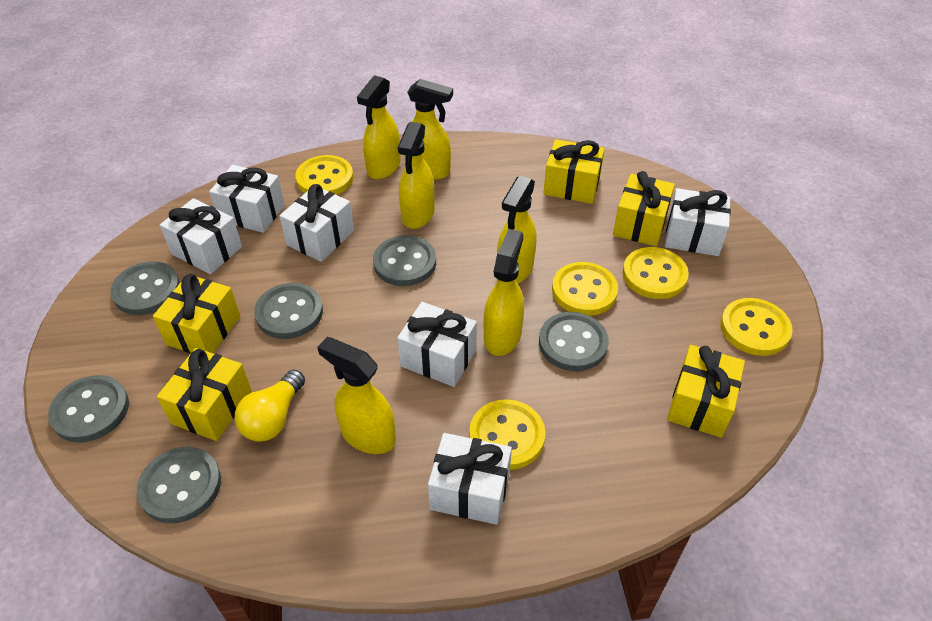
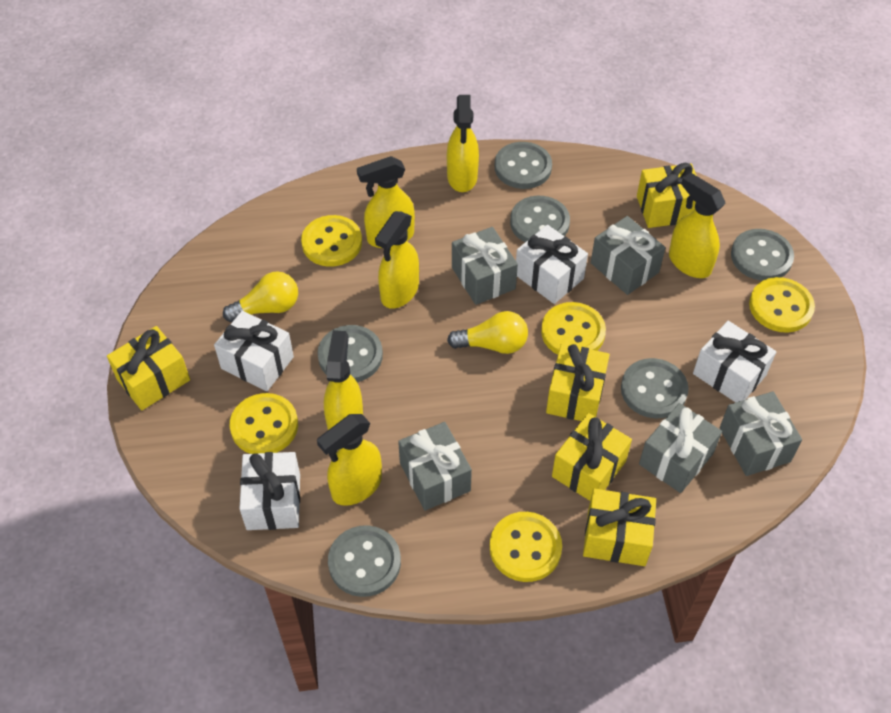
grey gift: none = 0 -> [398,422,472,511] [452,227,518,305] [591,216,665,295] [639,403,722,493] [719,391,802,476] = 5
white gift: [160,198,242,274] [209,165,285,233] [280,184,354,262] [397,302,477,387] [428,433,512,525] [665,188,731,256] = 6 -> [214,311,294,391] [239,452,300,530] [516,225,588,304] [693,321,776,403] = 4
yellow light bulb: [235,370,305,442] = 1 -> [223,271,298,322] [447,311,528,354] = 2

